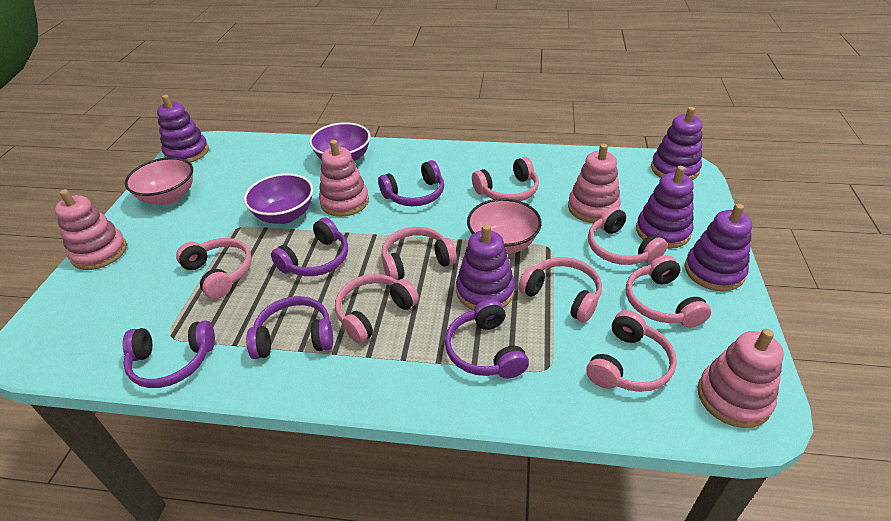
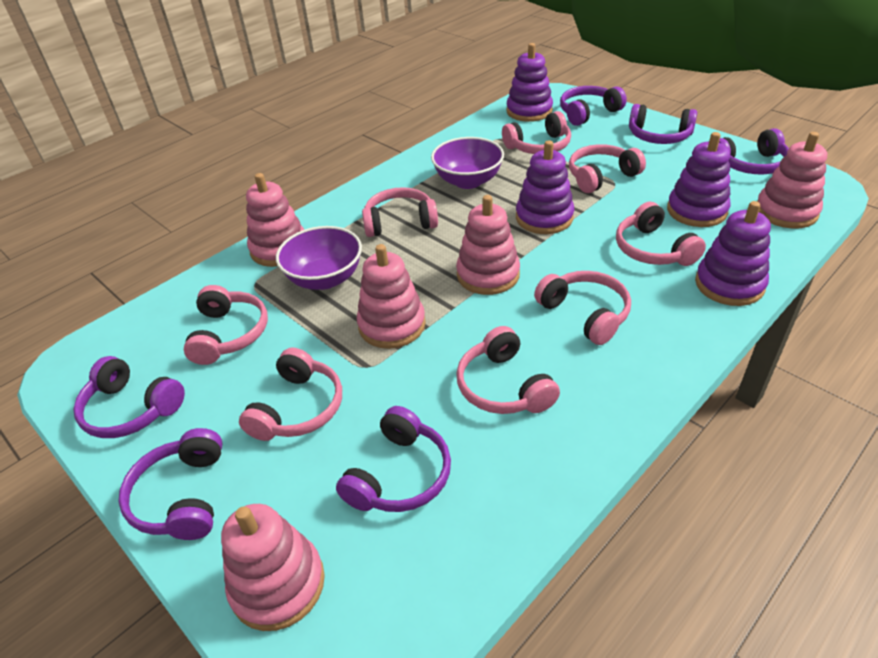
pink bowl: [125,157,193,205] [467,198,542,254] = 2 -> none = 0
pink stacking toy: [55,189,127,270] [319,140,369,217] [568,144,621,223] [698,329,784,428] = 4 -> [221,504,325,631] [246,173,304,267] [357,244,426,349] [456,195,520,295] [757,132,827,229] = 5
purple headphones: [123,320,215,388] [246,296,333,359] [271,218,348,276] [378,160,444,206] [445,299,529,378] = 5 -> [73,356,185,438] [118,428,222,540] [336,406,451,512] [560,86,627,126] [629,104,697,144] [719,128,789,174] = 6
purple stacking toy: [157,95,209,163] [456,224,515,310] [636,166,694,249] [651,107,703,180] [685,204,752,291] = 5 -> [507,43,553,122] [516,140,574,234] [667,132,731,227] [695,201,771,306] = 4

